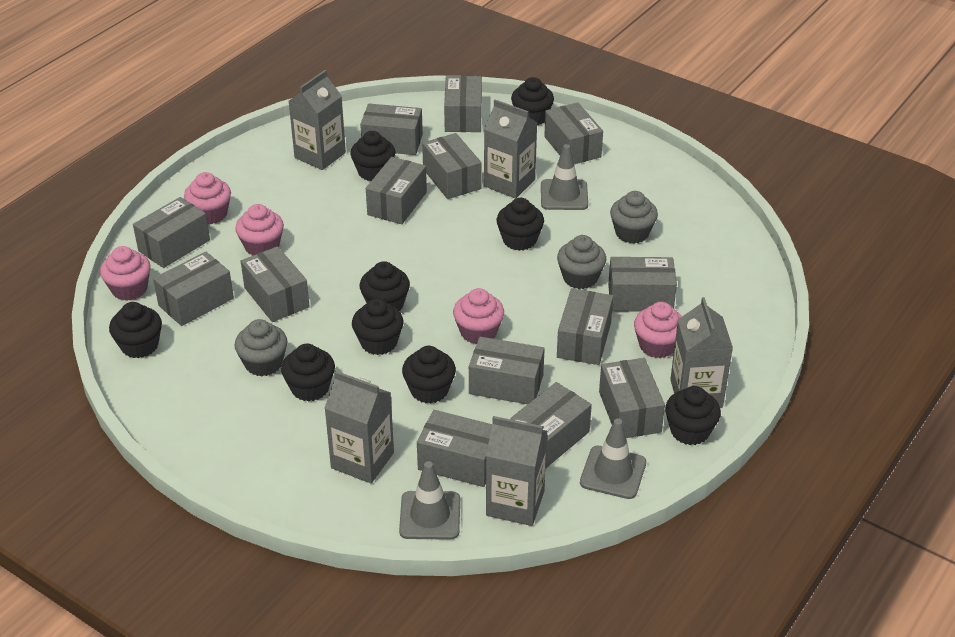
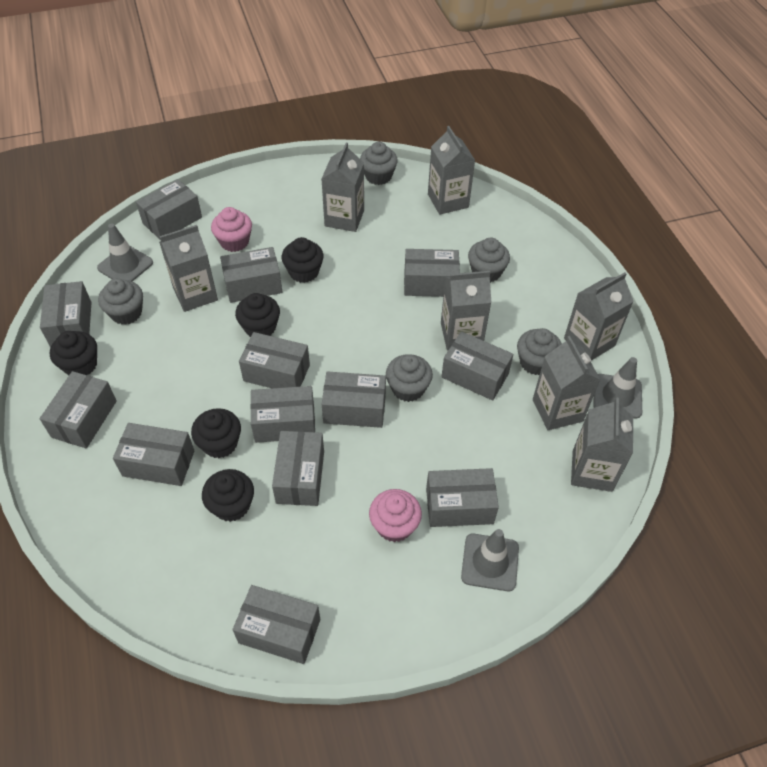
black cupcake: [109,302,162,358] [281,344,335,402] [350,131,395,181] [352,299,404,355] [360,261,410,311] [402,346,456,404] [497,198,544,251] [511,77,554,126] [665,386,721,445] = 9 -> [50,331,97,375] [191,408,241,458] [202,469,254,522] [235,293,280,337] [282,237,324,283] = 5
grey box: [133,197,210,268] [153,251,234,326] [241,246,310,322] [360,104,423,155] [366,157,427,224] [417,410,492,487] [422,133,482,199] [444,76,482,132] [469,337,545,404] [511,382,592,468] [544,102,603,164] [557,288,613,365] [599,358,665,438] [608,257,677,312] = 14 -> [40,281,91,348] [40,371,117,448] [113,423,195,486] [136,179,202,239] [220,247,282,303] [233,585,320,664] [239,332,310,388] [250,386,315,443] [272,431,324,506] [322,371,386,428] [404,249,460,297] [426,468,499,527] [442,331,513,401] = 13
grey carton: [289,70,346,170] [325,371,394,483] [484,99,538,199] [486,416,547,526] [670,297,733,408] = 5 -> [159,225,218,312] [322,143,364,232] [428,126,475,215] [441,271,491,350] [533,336,600,430] [564,272,634,361] [571,397,633,492] = 7
grey cupcake: [234,319,287,376] [557,235,606,289] [610,191,658,243] = 3 -> [98,278,143,325] [360,142,398,185] [386,354,433,402] [468,238,510,283] [517,328,562,375] = 5
pink cupcake: [100,246,151,301] [184,172,231,224] [235,204,284,256] [453,288,504,344] [634,302,682,358] = 5 -> [211,207,252,252] [369,489,422,542] = 2

